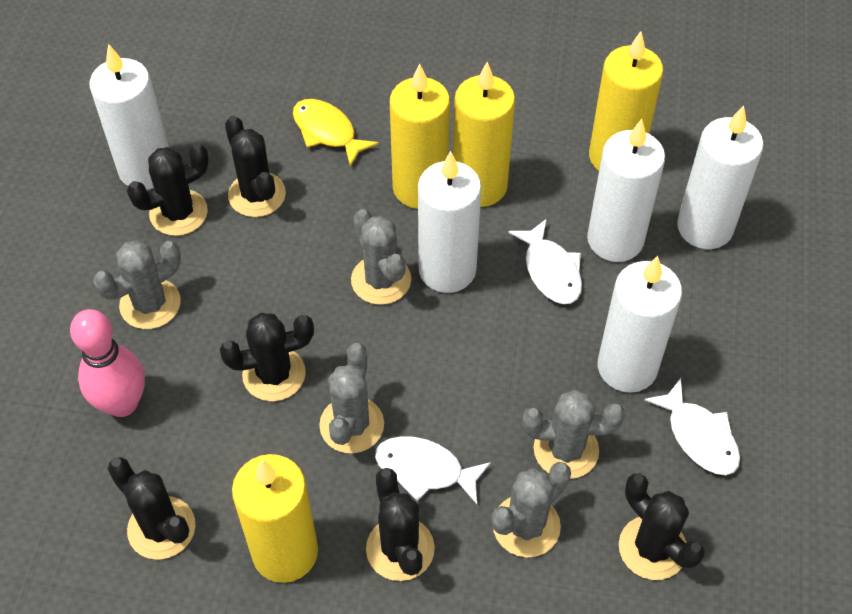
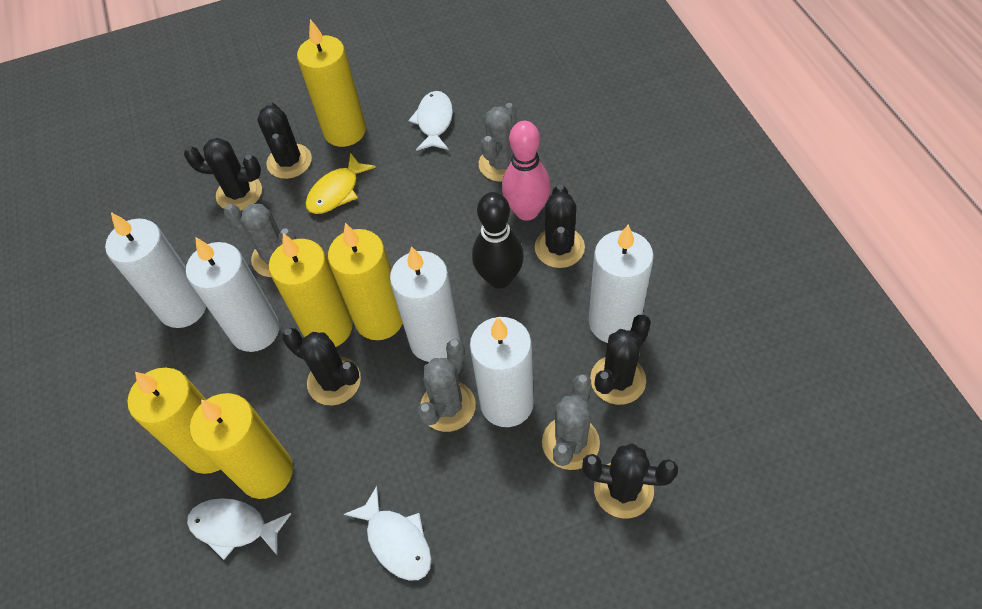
black bowling pin: none = 0 -> [472,192,524,289] = 1
grey cactus: [93,240,181,329] [319,343,384,454] [351,209,411,305] [491,462,571,557] [523,390,625,479] = 5 -> [224,204,296,277] [417,339,476,432] [479,103,517,182] [542,374,600,470] = 4
yellow candle: [232,454,318,583] [390,64,450,209] [453,62,515,207] [589,31,663,171] = 4 -> [128,368,220,474] [190,393,293,499] [269,233,353,347] [297,19,366,147] [328,223,403,340] = 5

